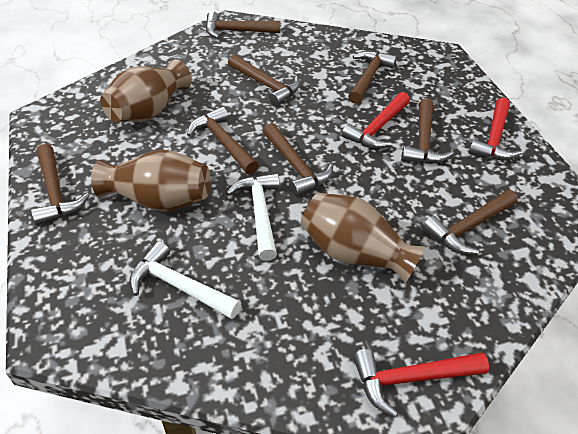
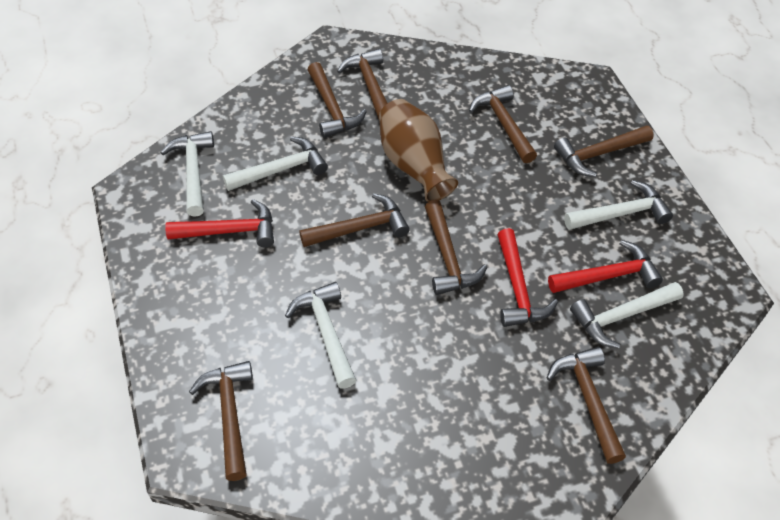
brown vase: [91,150,210,212] [100,59,192,122] [301,193,425,283] = 3 -> [379,99,458,202] = 1
white hammer: [129,241,241,319] [226,173,280,261] = 2 -> [160,131,214,217] [223,136,328,191] [285,282,356,389] [564,180,673,230] [570,282,684,349] = 5

